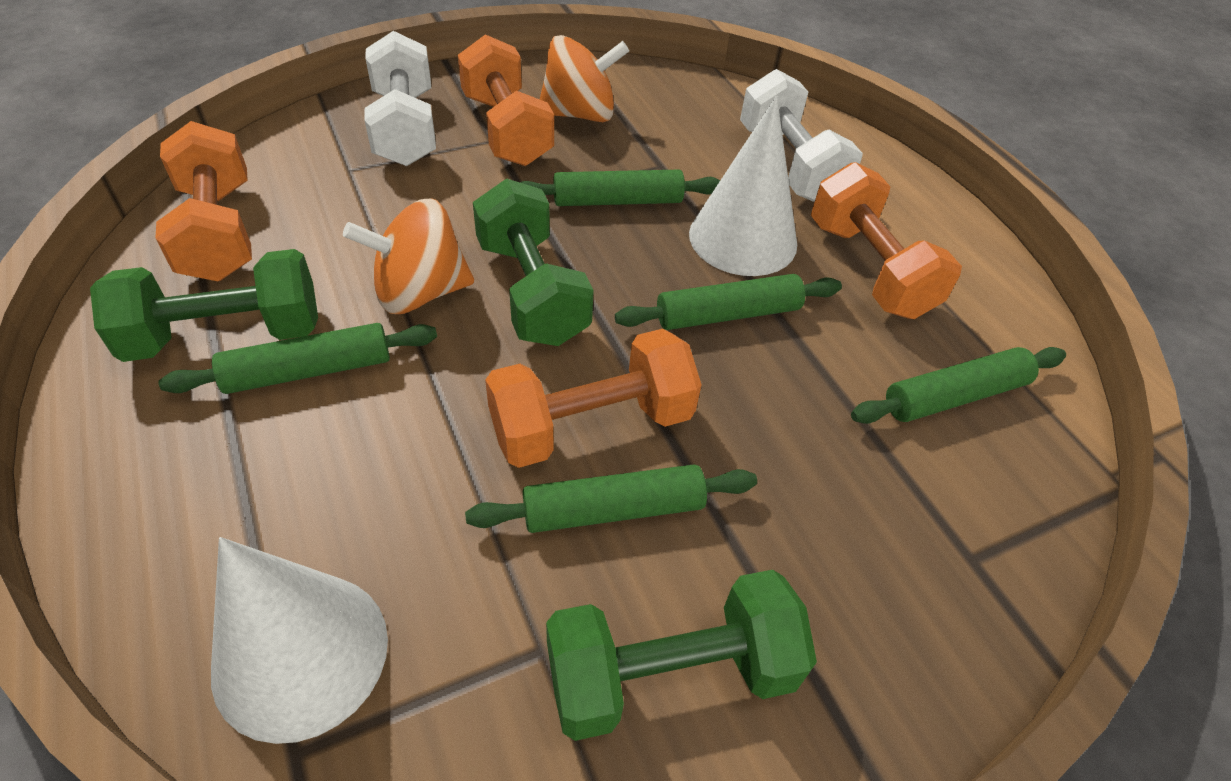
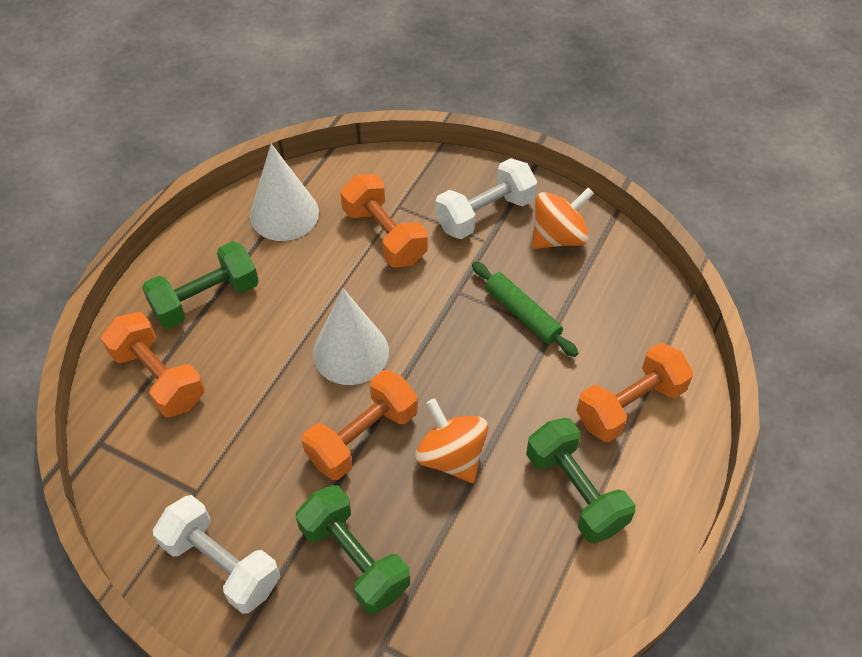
green rolling pin: [159,323,437,394] [465,464,757,533] [520,170,720,206] [615,274,842,330] [851,347,1066,424] = 5 -> [472,261,578,357] = 1

